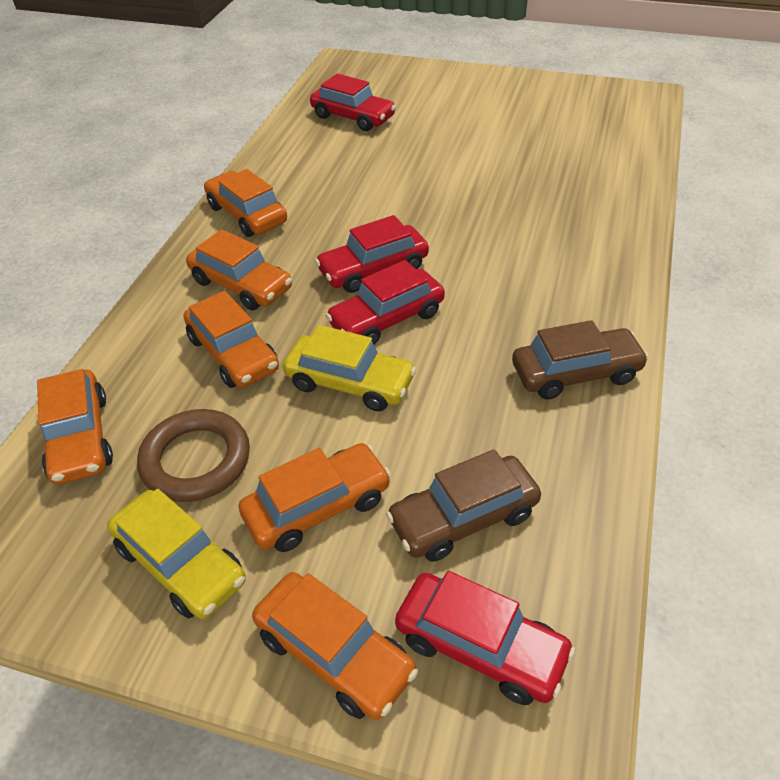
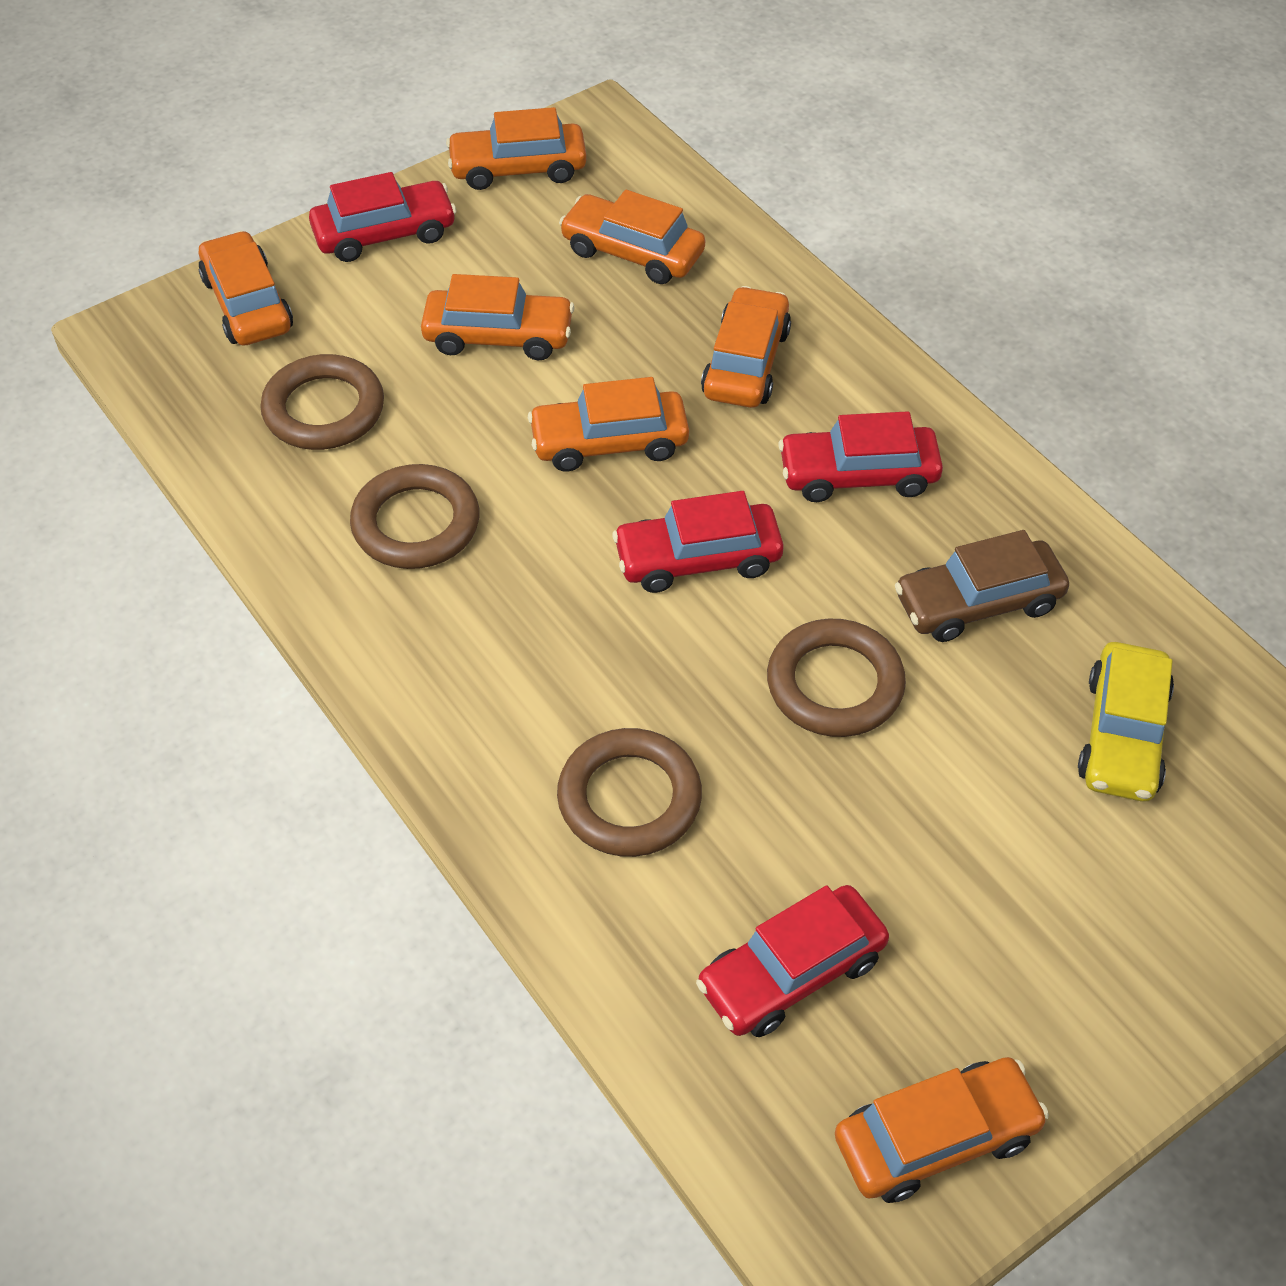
brown car: [386,449,541,562] [512,320,649,400] = 2 -> [895,530,1069,642] = 1
brown ring: [137,409,250,502] = 1 -> [260,354,384,450] [350,464,479,569] [557,728,702,857] [767,619,906,737] = 4
orange car: [37,369,113,485] [184,291,279,388] [186,229,292,310] [204,169,287,237] [239,443,391,552] [252,572,418,720] = 6 -> [198,230,293,346] [421,274,574,360] [446,107,587,190] [528,377,689,472] [559,190,705,284] [701,286,791,408] [835,1057,1049,1203] = 7
yellow car: [107,489,246,619] [283,325,416,411] = 2 -> [1078,642,1174,802] = 1

